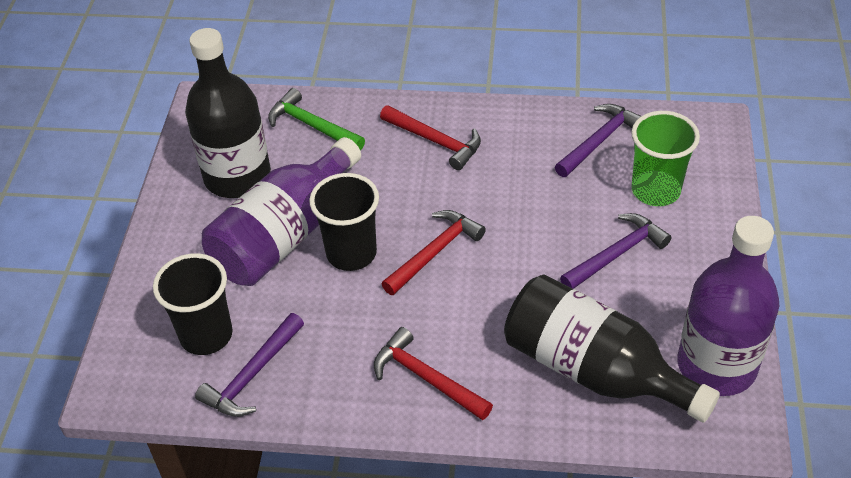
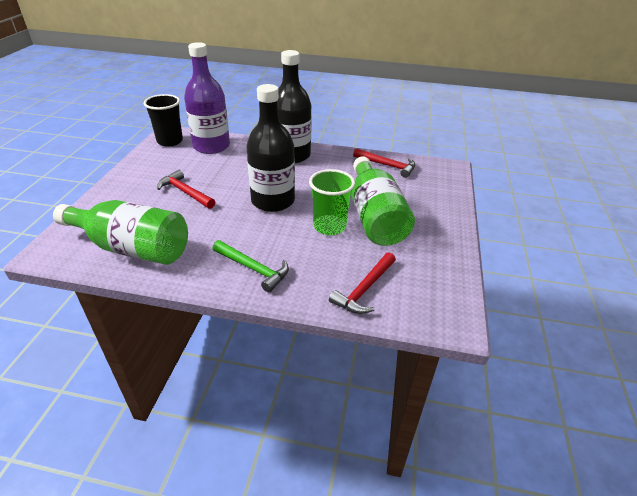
black cup: [153,253,233,355] [309,173,379,271] = 2 -> [144,94,183,147] = 1
green bottle: none = 0 -> [53,200,188,265] [352,156,415,246] = 2
purple bottle: [202,137,361,286] [678,216,779,396] = 2 -> [184,42,230,154] = 1
purple hammer: [195,313,304,417] [555,104,641,177] [560,213,672,289] = 3 -> none = 0

